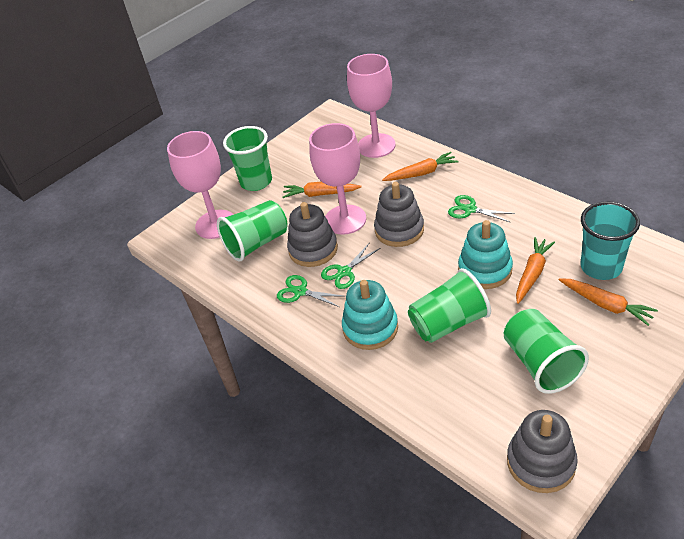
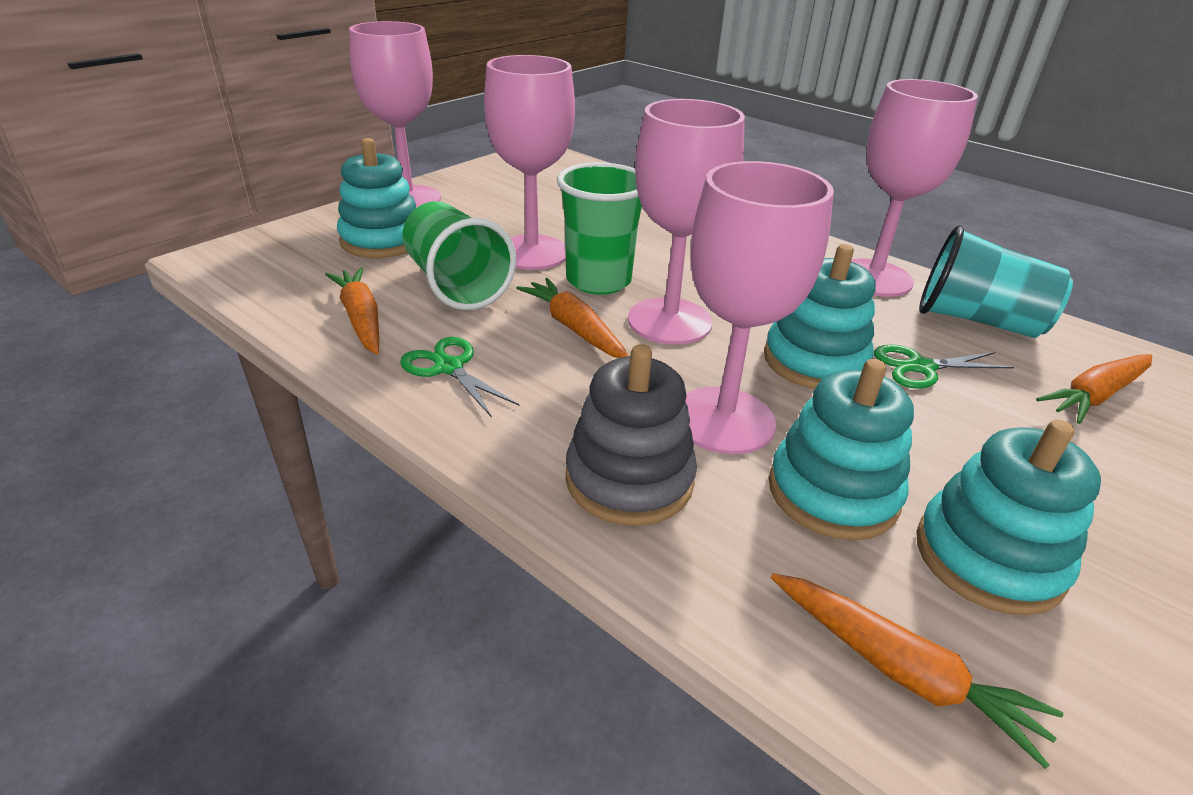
green cup: [217,200,288,262] [223,126,272,191] [408,268,491,343] [504,309,589,394] = 4 -> [402,201,516,310] [557,163,642,295] = 2
green scissors: [277,275,343,307] [321,242,381,289] [448,195,515,223] = 3 -> [400,337,520,417] [874,344,1014,389] = 2
grey stacking toy: [287,202,338,267] [374,182,424,247] [507,410,578,493] = 3 -> [566,344,697,526] = 1
pink goblet: [167,131,234,239] [309,123,366,235] [347,54,396,158] = 3 -> [349,21,441,208] [484,55,575,270] [628,99,745,344] [685,161,834,454] [851,79,978,297] = 5
turquoise stacking toy: [342,280,398,350] [458,220,513,289] = 2 -> [337,138,416,258] [764,244,876,389] [769,359,914,540] [916,420,1101,615] = 4

